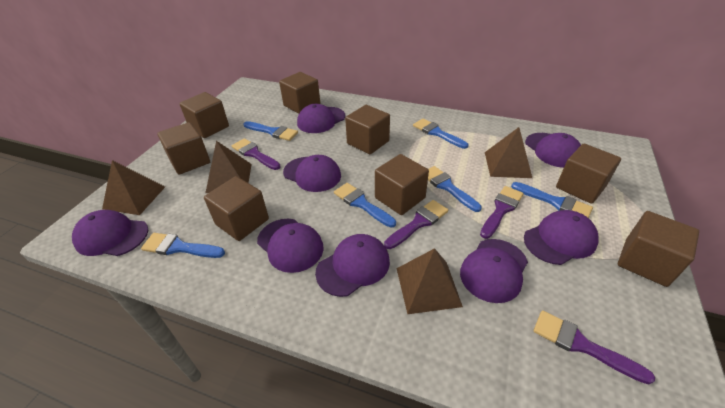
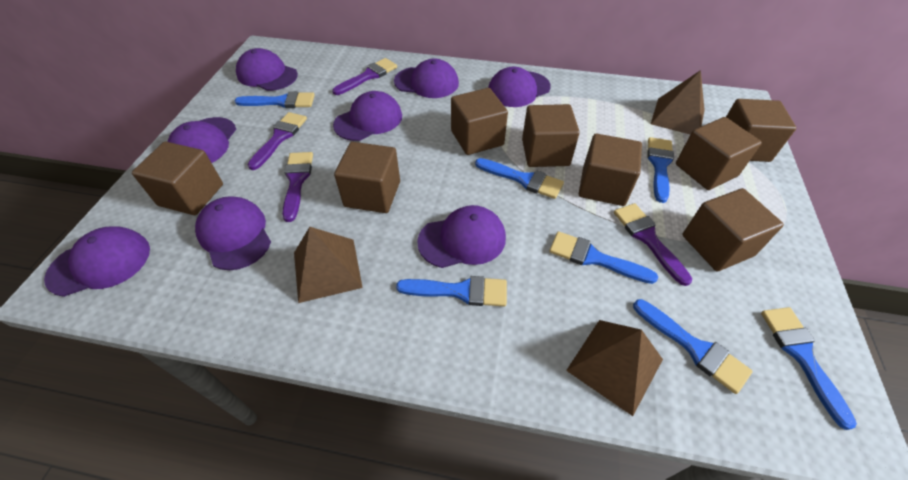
blue brush: [141,233,225,258] [243,121,298,141] [334,183,396,228] [413,118,468,149] [428,166,482,212] [511,182,593,218] = 6 -> [235,91,315,108] [396,276,507,306] [475,158,564,199] [549,231,658,284] [633,299,753,394] [647,137,674,203] [761,307,857,430] = 7
brown pyramid: [102,160,165,215] [205,141,252,193] [396,248,463,314] [485,127,532,178] = 4 -> [294,227,363,303] [566,320,663,416] [651,70,705,135] = 3

